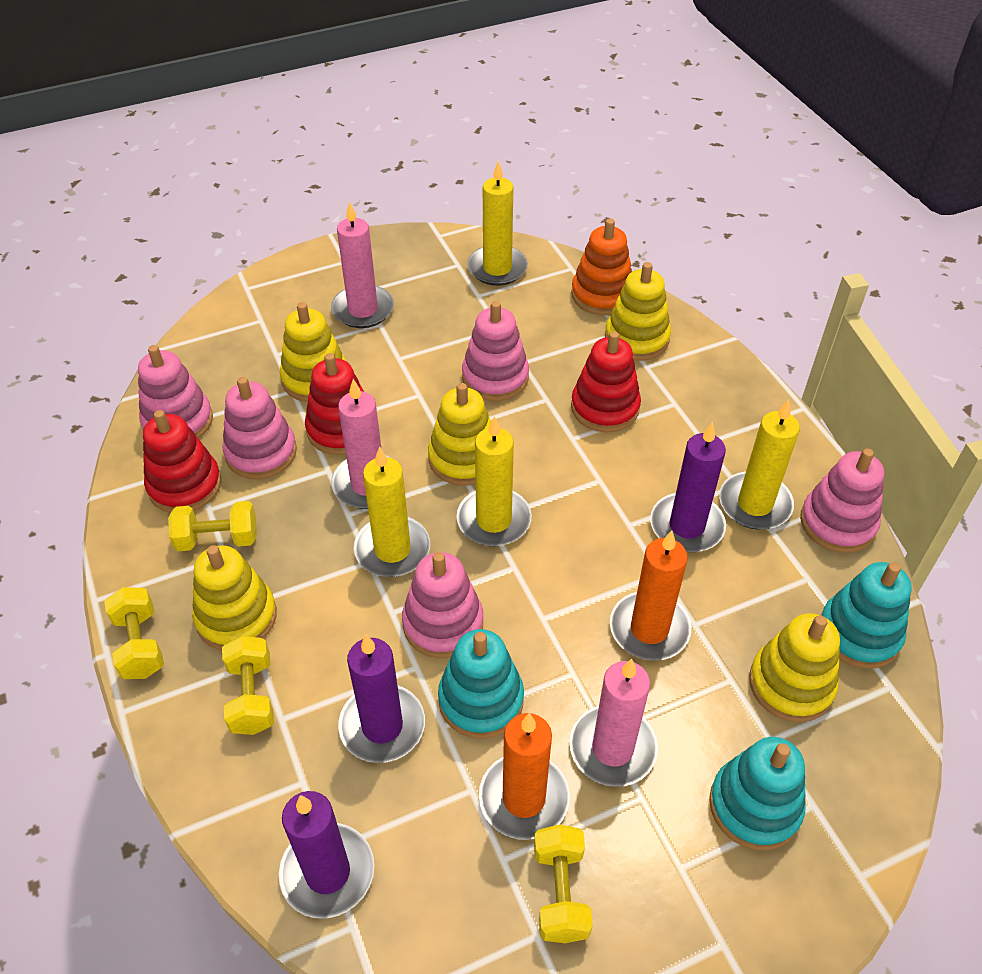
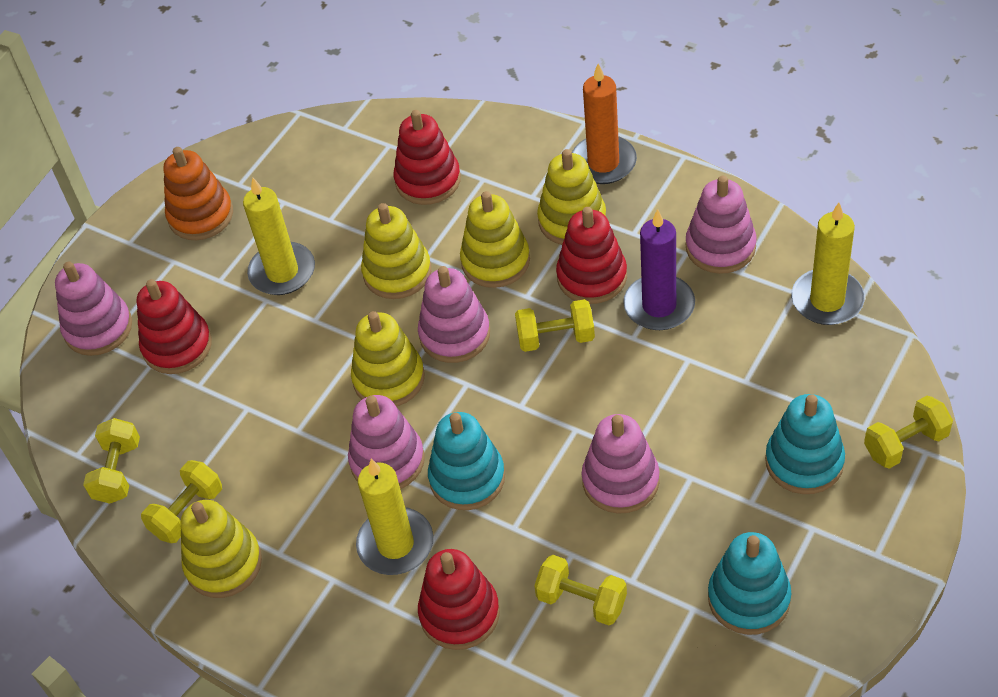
orange candle: [479,713,570,840] [610,531,691,661] = 2 -> [572,64,637,184] = 1
pink candle: [331,201,394,328] [331,379,404,509] [570,659,658,787] = 3 -> none = 0
purple candle: [279,791,374,919] [338,635,425,763] [650,422,726,552] = 3 -> [623,209,695,330] = 1
red stacking toy: [143,410,221,513] [305,353,364,455] [571,331,641,433] = 3 -> [137,279,212,374] [394,110,461,205] [418,549,500,650] [556,207,627,304] = 4
yellow candle: [354,446,430,577] [457,416,532,546] [467,161,528,286] [719,399,800,530] = 4 -> [243,178,315,295] [356,459,433,575] [791,203,865,325] = 3
yellow dumbbell: [104,587,164,679] [168,501,257,551] [222,636,274,735] [534,824,593,943] = 4 -> [83,418,140,504] [141,460,222,543] [515,299,595,352] [534,555,627,626] [864,396,953,469] = 5

